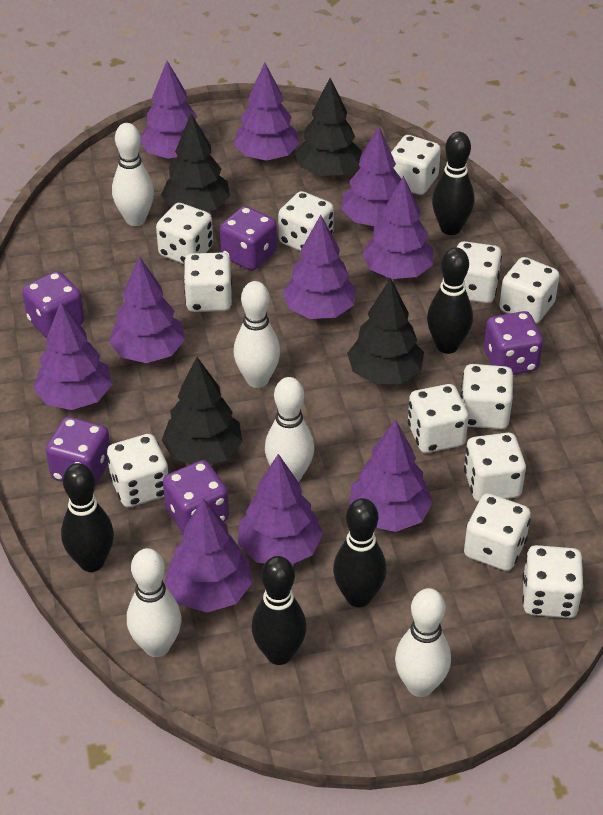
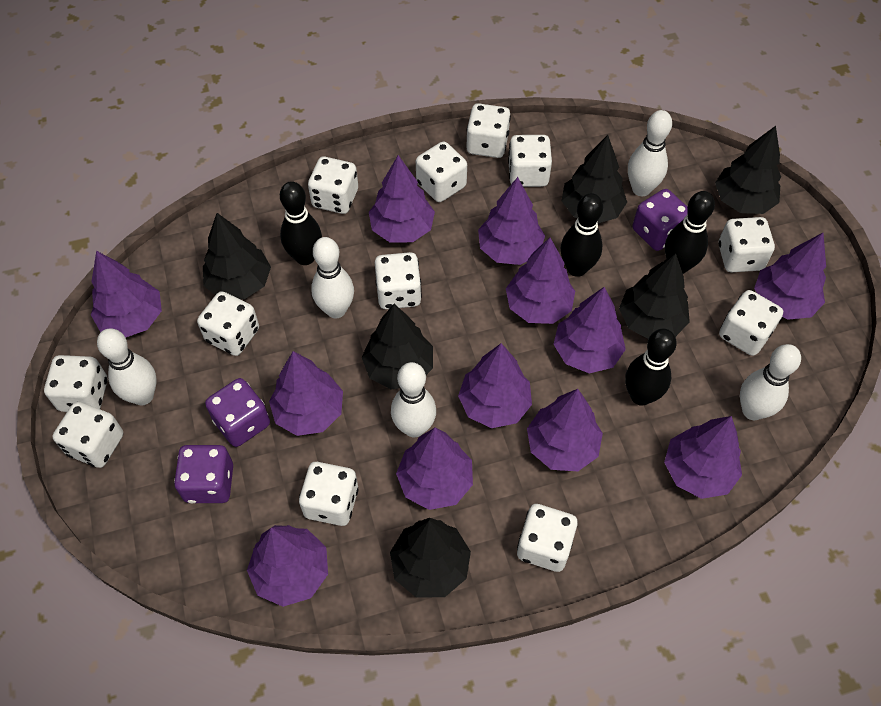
black bowling pin: [61,463,114,572] [252,556,306,665] [333,498,386,607] [427,247,473,354] [432,132,474,235] = 5 -> [280,181,322,265] [561,193,603,277] [625,329,677,406] [665,191,715,274] = 4
black tree: [161,113,230,211] [161,357,243,464] [295,78,362,177] [347,278,424,384] = 4 -> [203,213,271,299] [362,304,433,389] [390,518,471,598] [562,135,627,223] [619,253,690,339] [715,126,781,214] = 6
purple dice: [22,271,84,338] [46,417,110,486] [163,460,229,534] [220,206,277,271] [484,311,543,375] = 5 -> [174,445,233,503] [205,378,270,447] [632,189,688,251] = 3
purple tree: [33,302,112,410] [109,256,185,363] [140,61,204,159] [165,498,253,613] [233,63,300,161] [238,454,323,564] [282,215,356,319] [341,126,401,226] [349,419,433,532] [362,176,433,279] = 10 -> [91,251,162,337] [247,525,328,607] [269,351,343,436] [369,155,435,242] [396,428,473,510] [458,343,532,428] [478,177,545,265] [506,238,575,324] [527,389,603,471] [554,287,626,373] [664,416,742,499] [754,233,826,320] = 12

